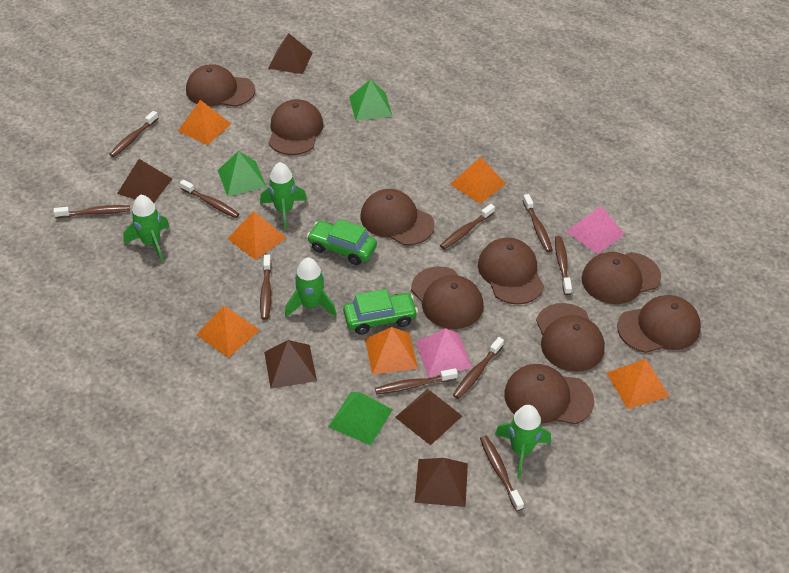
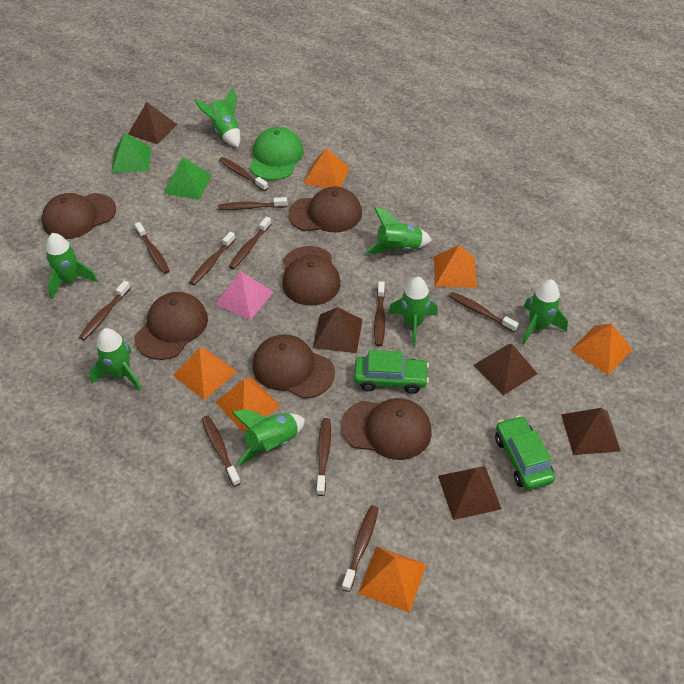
brown cap: [186,64,255,107] [269,99,323,155] [361,189,435,245] [411,266,484,329] [478,237,544,305] [504,364,594,424] [536,303,605,372] [581,252,661,304] [617,295,701,353] = 9 -> [42,193,116,239] [134,292,208,360] [252,334,335,399] [282,246,341,306] [288,187,362,232] [341,398,432,460] = 6
brown toothbrush: [54,205,130,218] [109,111,159,157] [180,180,239,218] [260,255,272,320] [375,368,458,395] [440,204,495,249] [453,337,504,399] [480,436,524,511] [523,194,553,252] [555,236,572,295] = 10 -> [79,281,131,340] [135,222,170,274] [189,231,235,285] [202,416,241,487] [218,197,287,210] [219,157,268,191] [229,217,271,269] [316,418,331,496] [342,505,379,592] [374,281,385,346] [449,292,519,332] = 11
green cap: none = 0 -> [250,127,304,180] = 1
green pyramid: [218,151,266,196] [328,392,393,446] [349,79,392,121] = 3 -> [111,133,151,173] [163,157,212,200] = 2
green rocket: [123,195,170,261] [260,162,307,230] [285,258,337,317] [495,405,551,479] = 4 -> [46,233,98,299] [89,328,142,391] [194,87,240,147] [232,409,305,466] [365,207,432,254] [388,277,438,347] [522,280,568,345] = 7
pink pyramid: [416,328,472,377] [566,206,625,254] = 2 -> [215,272,273,320] = 1

